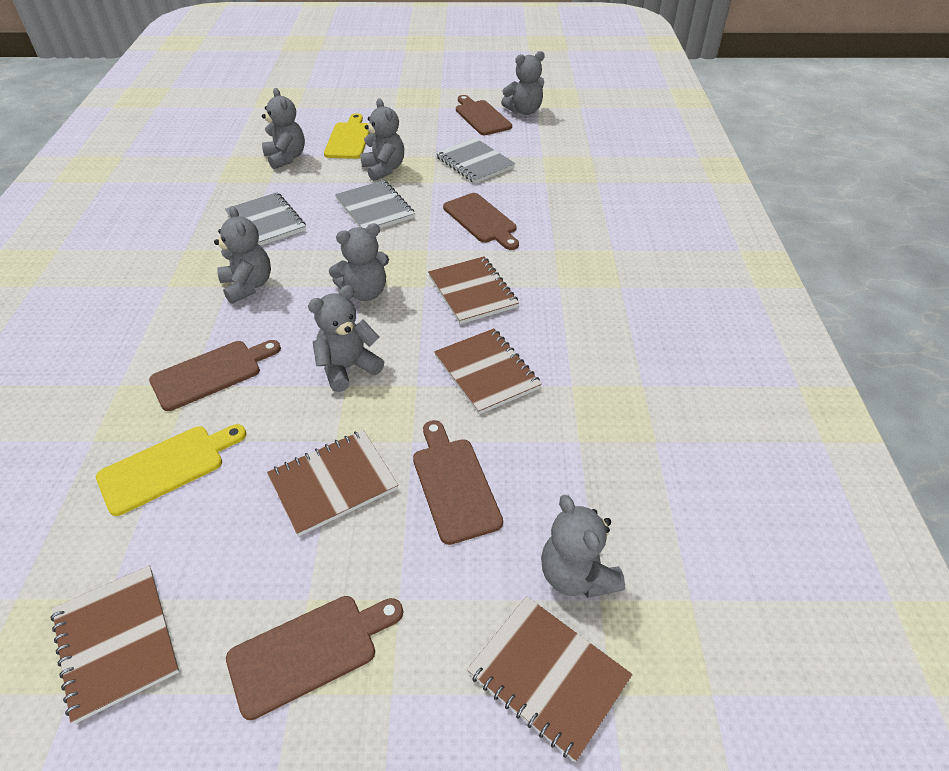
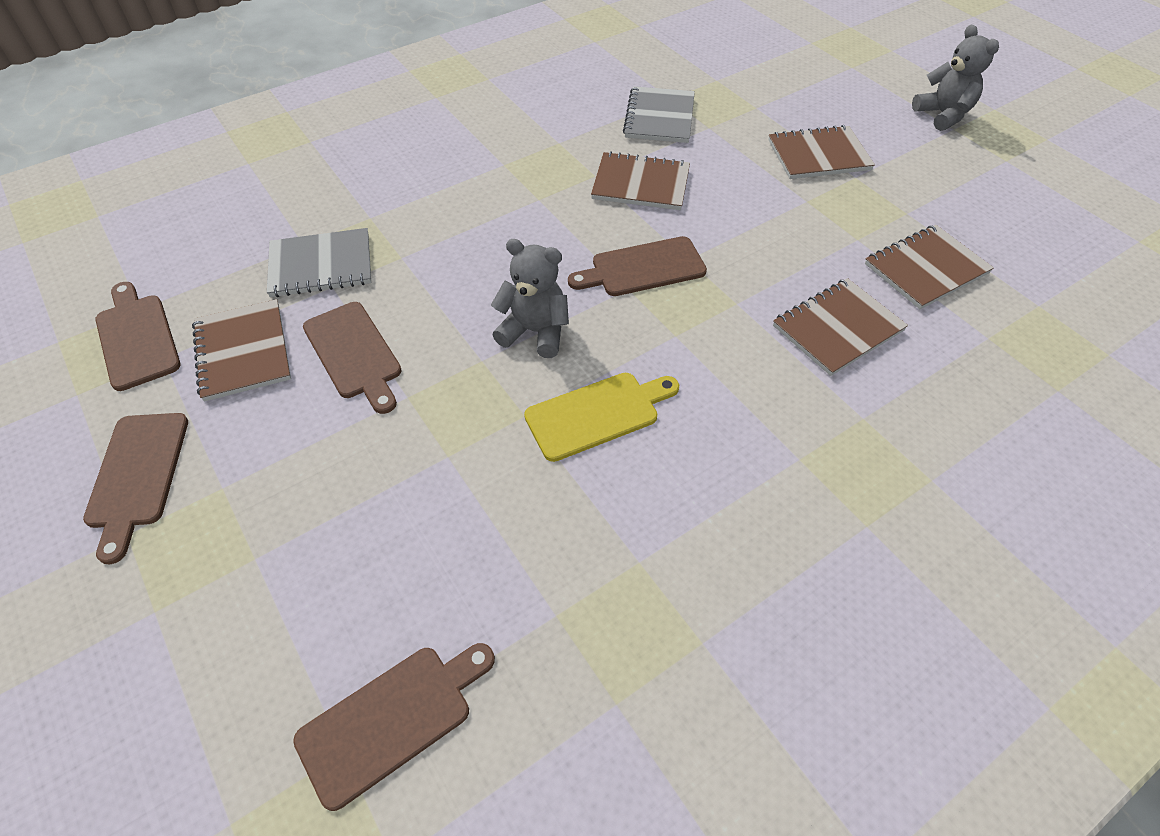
grey notebook: [225,192,306,246] [335,180,415,229] [436,138,516,184] = 3 -> [267,228,371,297] [623,86,695,143] = 2
grey teddy bear: [214,206,271,304] [262,88,305,169] [308,285,384,392] [329,223,389,301] [360,98,404,181] [501,51,545,115] [541,495,625,598] = 7 -> [491,239,569,358] [912,25,999,131] = 2
yellow cutting board: [96,424,246,516] [324,113,370,159] = 2 -> [524,373,679,462] = 1

